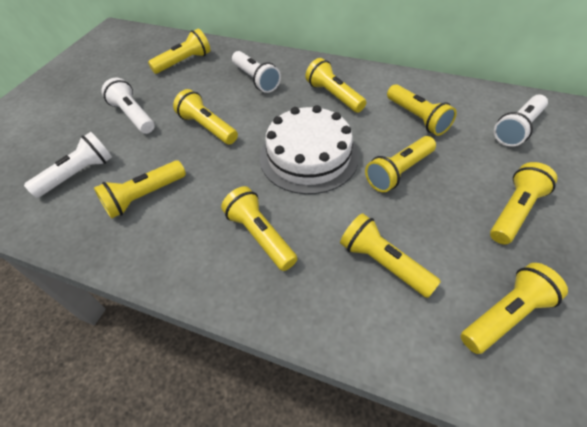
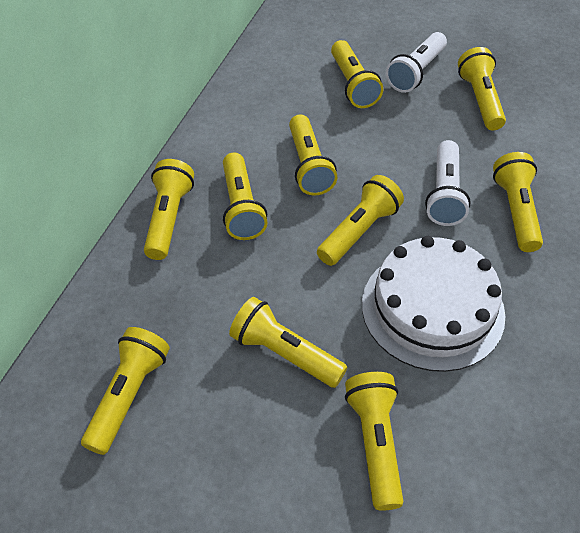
white flashlight: [24,132,112,198] [101,78,155,134] [232,51,281,93] [494,95,548,147] = 4 -> [386,32,447,93] [425,140,471,226] = 2

